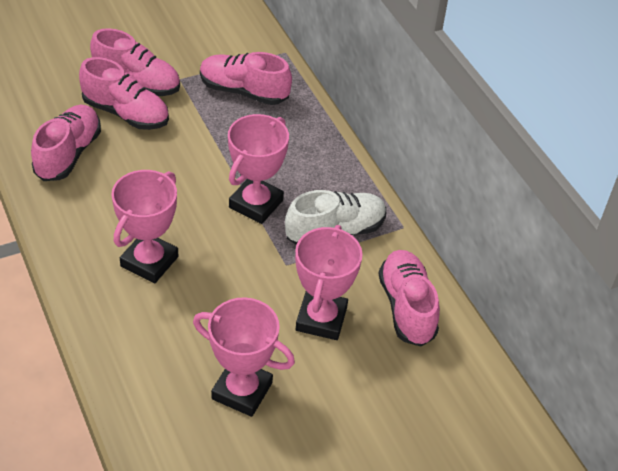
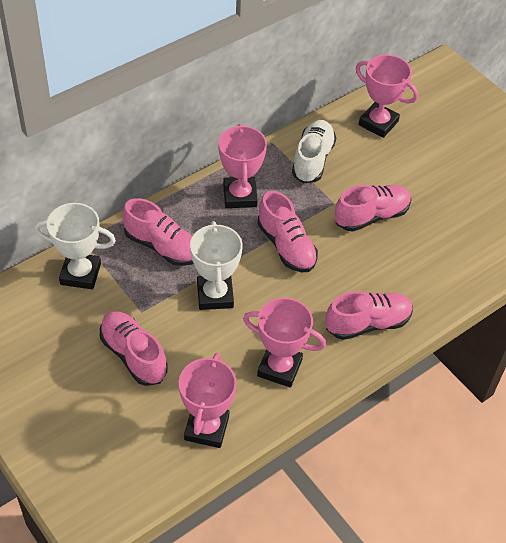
white trophy: none = 0 -> [34,203,116,289] [190,221,243,310] = 2

